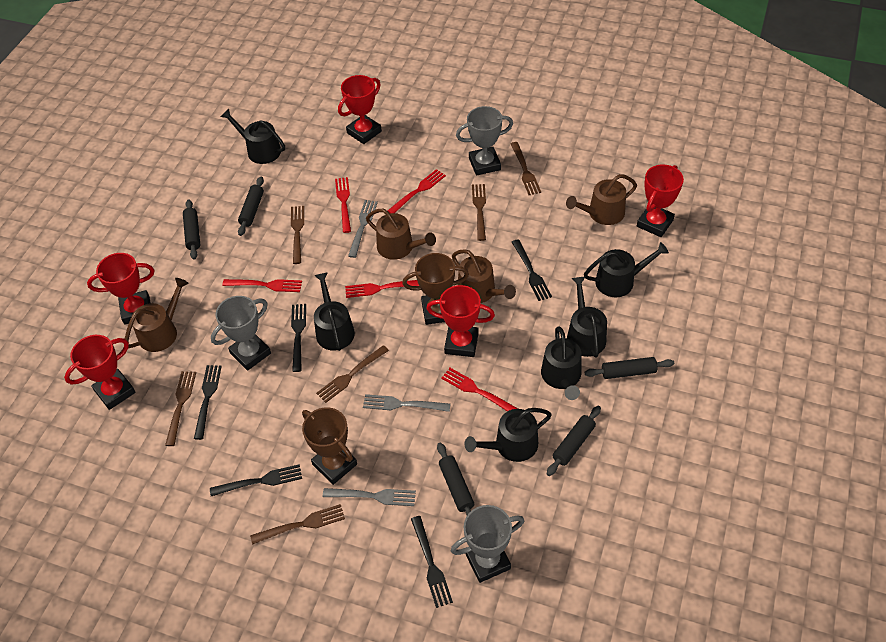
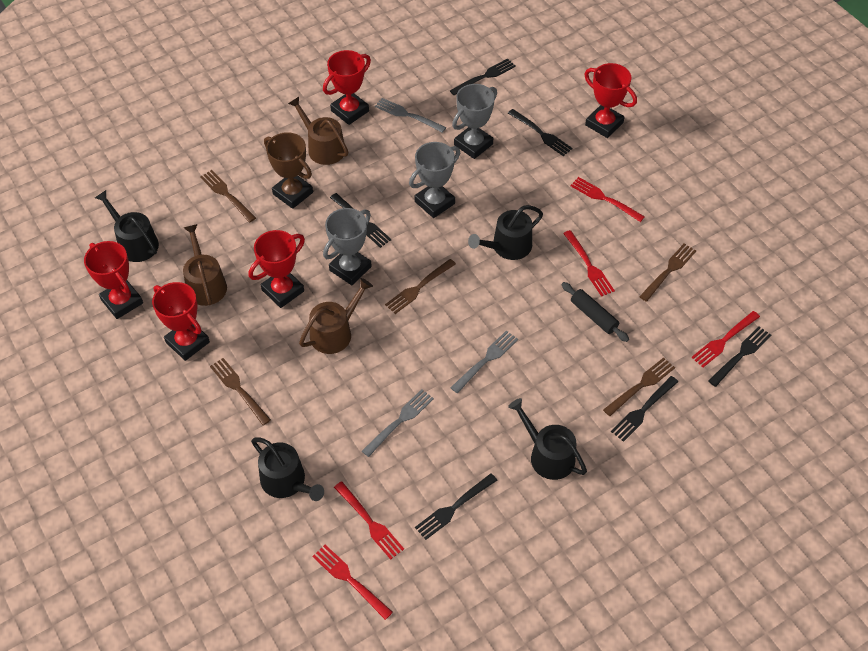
black fork: [194,365,222,440] [210,464,302,496] [291,304,306,372] [411,516,453,608] [512,239,552,301] = 5 -> [330,193,391,248] [415,473,498,540] [450,58,516,95] [508,109,573,156] [611,376,678,442] [708,326,771,387] = 6
black rolling pin: [183,199,200,260] [238,176,264,236] [437,443,474,515] [547,406,601,476] [585,357,674,379] = 5 -> [561,282,629,342] = 1
black watering can: [221,109,285,164] [314,272,355,351] [465,408,552,462] [541,326,582,400] [567,277,607,358] [584,242,669,297] = 6 -> [95,190,159,262] [251,437,324,501] [468,205,543,260] [508,398,587,480] = 4
brown fork: [165,371,196,446] [250,504,345,545] [291,206,304,264] [316,345,389,403] [472,184,486,241] [511,142,541,195] = 6 -> [200,170,256,223] [210,358,271,425] [385,259,456,314] [603,357,675,416] [639,244,696,302] = 5
brown trophy: [302,407,357,485] [402,253,469,325] = 2 -> [264,132,313,209] = 1
brown watering can: [125,278,188,352] [366,209,436,260] [452,249,516,303] [566,174,637,225] = 4 -> [183,224,227,306] [288,97,348,165] [299,278,373,354] = 3

